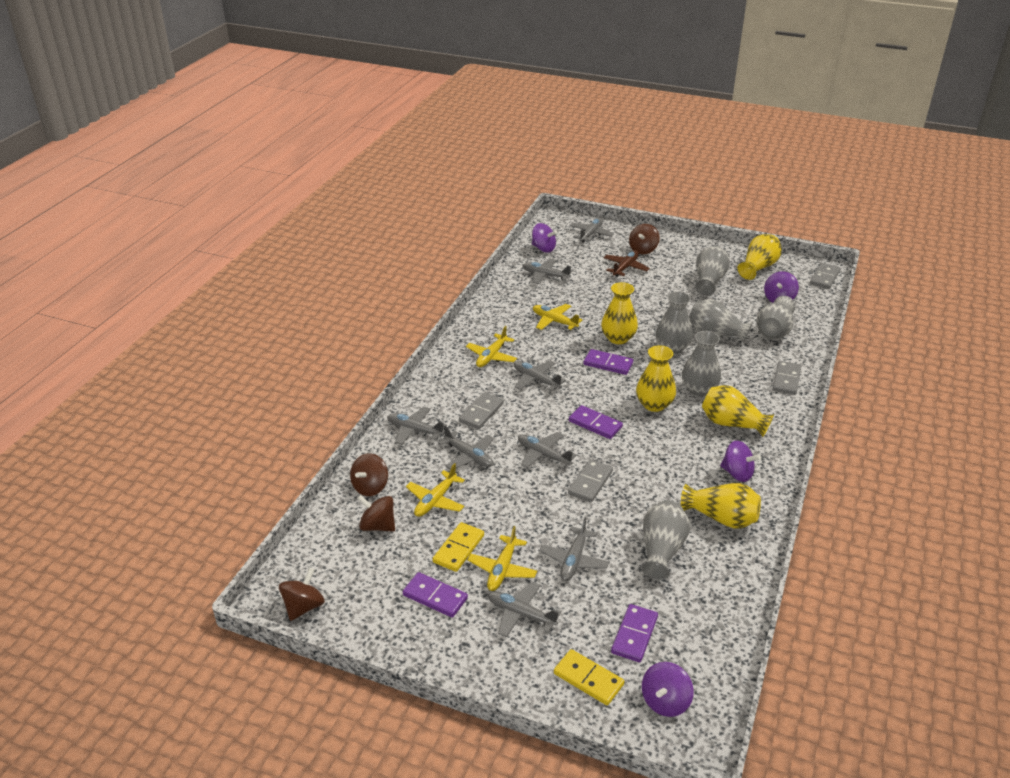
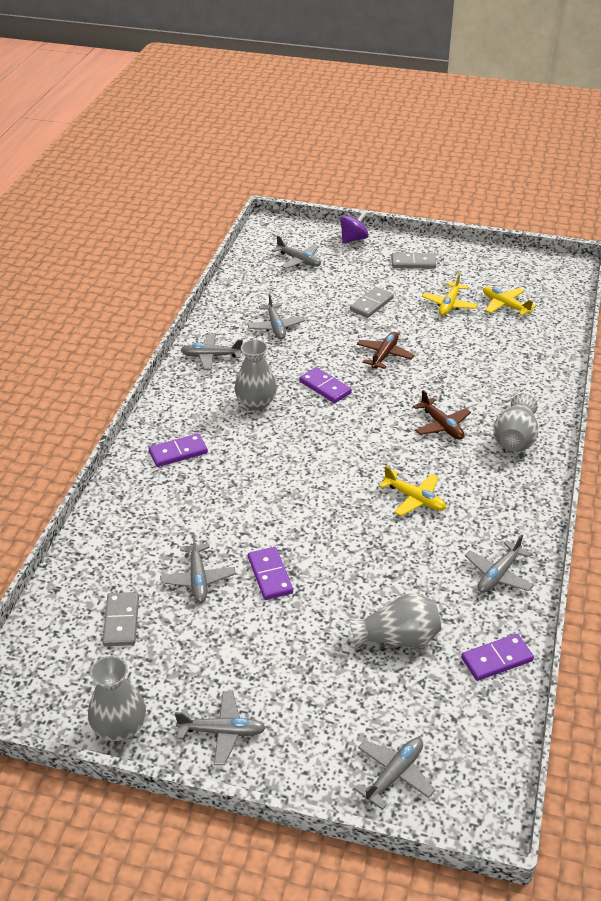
brown plane: [604,250,650,277] = 1 -> [357,332,415,369] [413,390,471,440] = 2
brown spinning top: [279,568,325,621] [350,453,388,496] [357,495,395,532] [629,224,660,254] = 4 -> none = 0
grey domino: [459,392,504,429] [568,459,613,503] [772,361,801,395] [810,263,841,289] = 4 -> [102,592,139,646] [350,287,394,318] [391,253,436,269] = 3
grey plane: [387,407,447,445] [438,425,494,470] [488,582,561,637] [514,360,566,391] [518,432,577,469] [522,259,572,284] [539,518,609,581] [570,218,614,243] = 8 -> [160,533,236,603] [175,691,266,765] [181,333,243,370] [247,293,305,339] [272,235,321,269] [354,738,435,810] [465,534,534,593] = 7
grey vase: [640,500,690,579] [656,291,693,354] [682,331,721,396] [689,299,753,343] [695,246,730,296] [756,296,795,339] = 6 -> [88,656,146,741] [234,340,277,410] [349,593,441,649] [493,394,538,452] = 4
purple spinning top: [532,223,557,253] [642,662,694,717] [720,441,761,482] [764,271,799,303] = 4 -> [340,211,369,244] = 1
yellow domino: [433,522,484,572] [554,649,624,705] = 2 -> none = 0
yellow plane: [406,463,465,517] [466,326,517,367] [467,526,537,591] [533,304,582,330] = 4 -> [379,466,446,516] [422,273,478,316] [483,287,536,316] = 3
yellow vase: [601,282,638,344] [636,345,676,412] [681,483,761,529] [702,385,774,437] [737,234,782,280] = 5 -> none = 0

